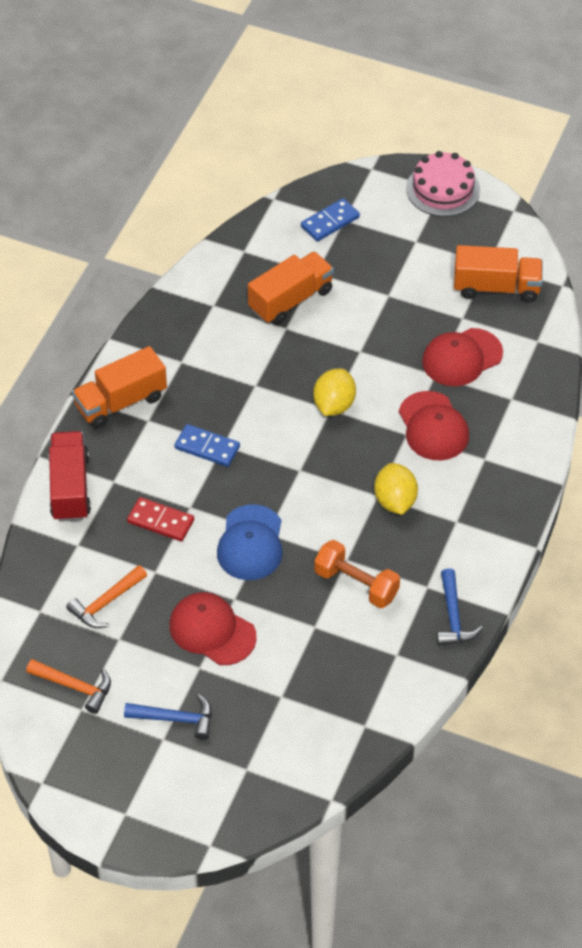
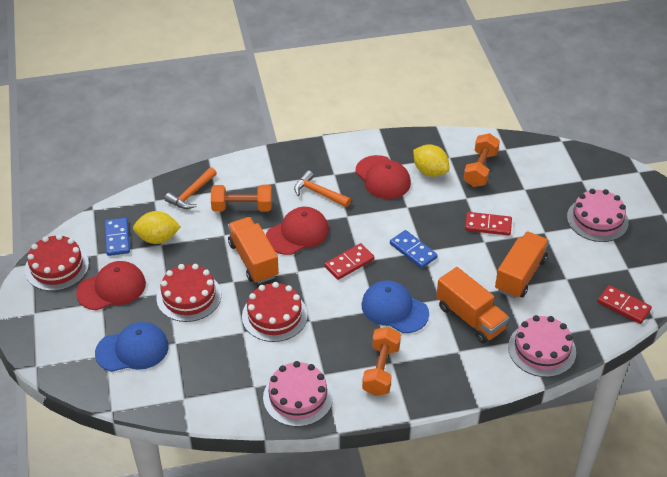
blue cap: [217,504,283,580] = 1 -> [95,322,169,372] [361,280,429,333] = 2
blue hammer: [124,694,212,740] [437,568,483,646] = 2 -> none = 0
orange dumbbell: [314,540,400,608] = 1 -> [211,185,272,212] [362,327,401,396] [463,133,500,187] = 3
pink cake: [406,151,480,217] = 1 -> [263,361,333,427] [508,315,576,377] [567,189,629,242] = 3
red cake: none = 0 -> [25,234,89,291] [156,264,221,322] [242,282,308,342] = 3
red domino: [127,497,194,541] = 1 -> [324,243,375,280] [465,212,512,236] [597,285,652,324] = 3
red truck: [49,431,91,522] = 1 -> none = 0

